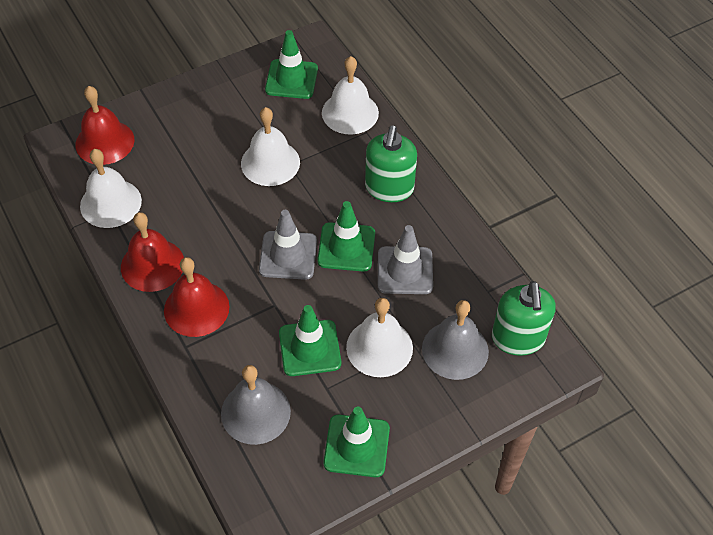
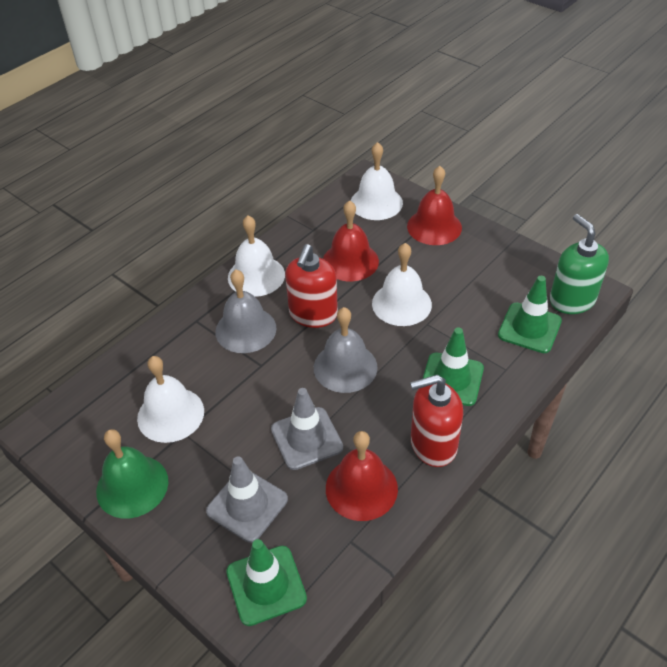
green bell: none = 0 -> [96,429,168,518] = 1
green soap dispenser: [365,125,417,202] [492,281,556,356] = 2 -> [550,214,609,314] = 1
green traffic cone: [265,30,318,99] [279,305,341,376] [317,201,375,272] [323,407,390,477] = 4 -> [226,539,307,626] [423,327,484,406] [498,276,562,353] = 3
red soap dispenser: none = 0 -> [285,244,338,328] [410,375,463,467] = 2

